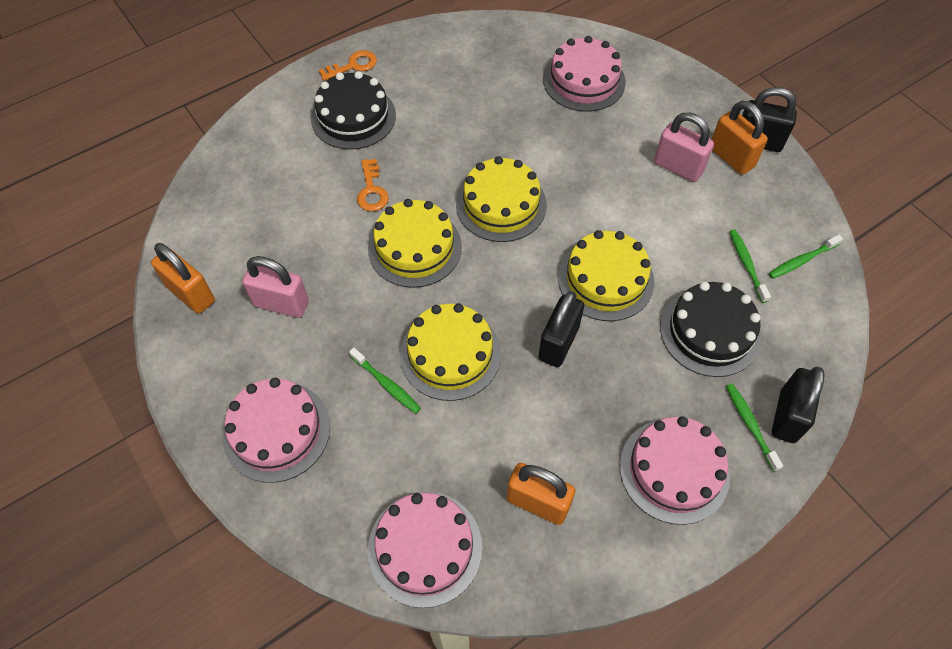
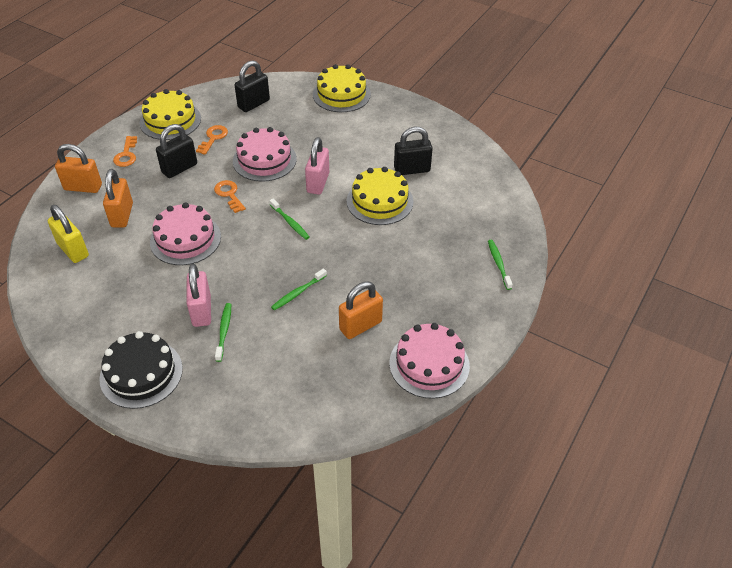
black cake: [311,71,396,150] [660,282,761,377] = 2 -> [99,331,183,409] = 1
orange key: [319,50,377,81] [357,159,389,211] = 2 -> [113,136,137,167] [196,125,228,155] [214,180,246,213] = 3
pink cake: [223,378,330,483] [368,492,482,608] [543,36,626,112] [620,416,730,525] = 4 -> [150,202,221,265] [233,127,297,182] [389,323,470,399] = 3
yellow cake: [368,199,462,288] [400,303,501,401] [456,156,547,242] [558,230,654,321] = 4 -> [140,89,201,140] [313,64,371,112] [347,167,413,225] = 3
yellow padlock: none = 0 -> [48,205,89,263] = 1

